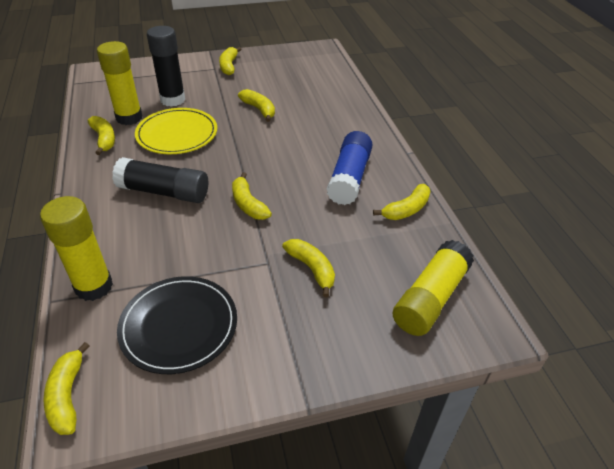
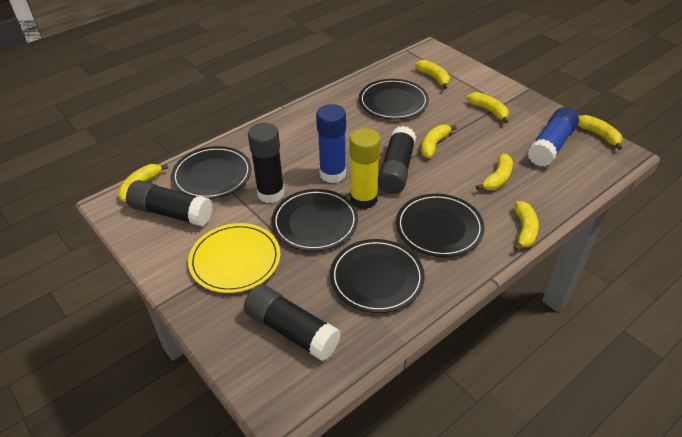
black glue stick: [112,157,208,203] [147,26,185,107] = 2 -> [126,180,213,226] [244,284,341,361] [248,123,285,203] [378,126,416,194] = 4
black plate: [117,276,237,374] = 1 -> [171,146,252,199] [272,189,358,251] [330,239,425,313] [359,79,429,120] [396,194,484,257] = 5
blue glue stick: [327,131,372,205] = 1 -> [316,104,346,183] [528,107,579,167] = 2
yellow glue stick: [40,196,113,301] [97,41,143,125] [392,240,474,336] = 3 -> [349,128,381,209] = 1

